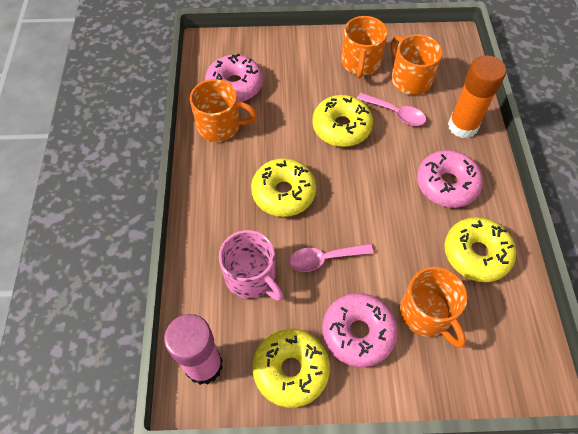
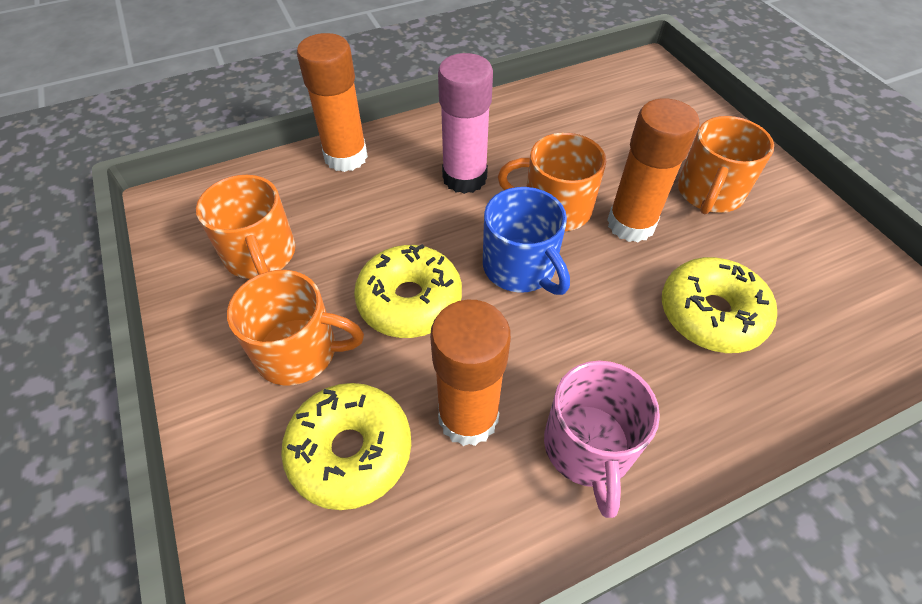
blue mug: none = 0 -> [483,187,570,295] = 1
orange glue stick: [448,55,506,138] = 1 -> [297,33,368,172] [430,300,511,446] [607,98,699,242] = 3
pink donut: [205,53,263,102] [322,293,398,367] [417,150,483,208] = 3 -> none = 0
pink spoon: [289,243,374,272] [357,93,426,126] = 2 -> none = 0
yellow donut: [251,158,316,217] [252,329,330,408] [312,95,373,147] [444,217,516,282] = 4 -> [281,383,411,510] [354,244,462,338] [662,257,777,353] = 3

